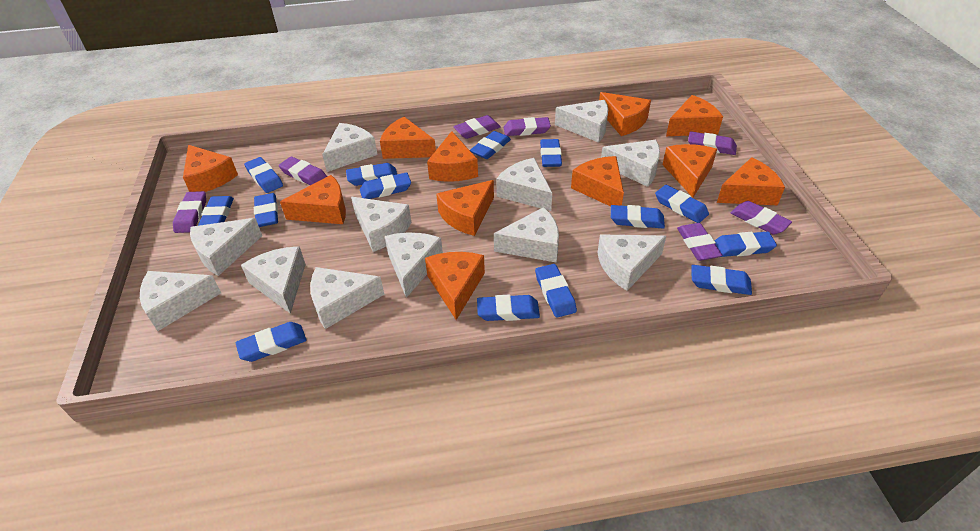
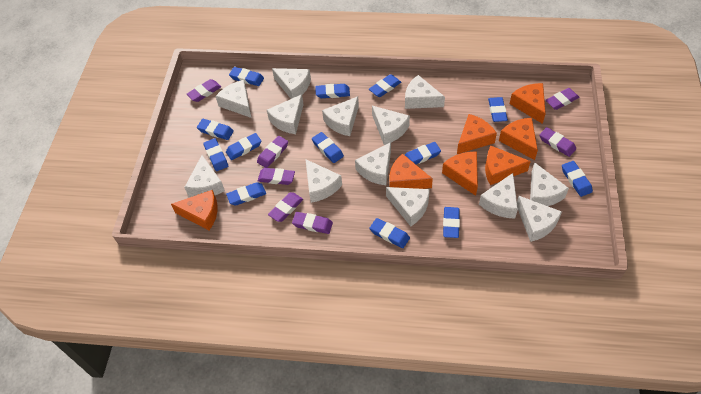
blue eraser: [198,196,234,226] [236,322,307,362] [244,157,283,193] [254,193,278,227] [346,163,397,186] [360,173,411,199] [470,131,511,159] [477,295,540,321] [535,264,577,318] [540,139,562,167] [611,205,665,228] [655,185,709,223] [692,265,752,295] [715,232,777,257] = 14 -> [197,119,234,140] [203,138,228,171] [226,133,262,160] [226,182,266,205] [229,67,264,86] [312,132,344,163] [315,84,350,98] [369,74,401,97] [369,218,410,248] [405,142,441,164] [443,207,460,238] [488,97,508,122] [562,161,593,197] = 13
orange cheese: [183,145,238,192] [280,175,346,224] [380,117,436,159] [425,252,485,320] [427,131,478,182] [436,180,494,236] [571,156,624,207] [599,92,651,136] [663,144,717,197] [666,95,723,136] [717,157,785,205] = 11 -> [171,190,218,230] [389,154,433,189] [442,151,478,196] [457,114,497,154] [485,146,531,185] [499,118,538,160] [510,83,546,124] = 7
white cheese: [140,271,221,331] [190,218,262,276] [241,246,306,314] [310,267,384,329] [322,123,378,172] [351,197,412,252] [385,232,443,298] [494,207,559,262] [496,158,552,211] [555,100,608,143] [597,234,666,291] [601,140,660,187] = 12 -> [184,155,225,197] [215,80,252,118] [267,94,304,134] [272,68,311,99] [305,159,342,203] [322,96,359,136] [355,142,391,185] [372,106,410,145] [386,187,430,226] [405,75,445,109] [479,173,518,219] [517,196,562,242] [530,162,569,206] = 13

